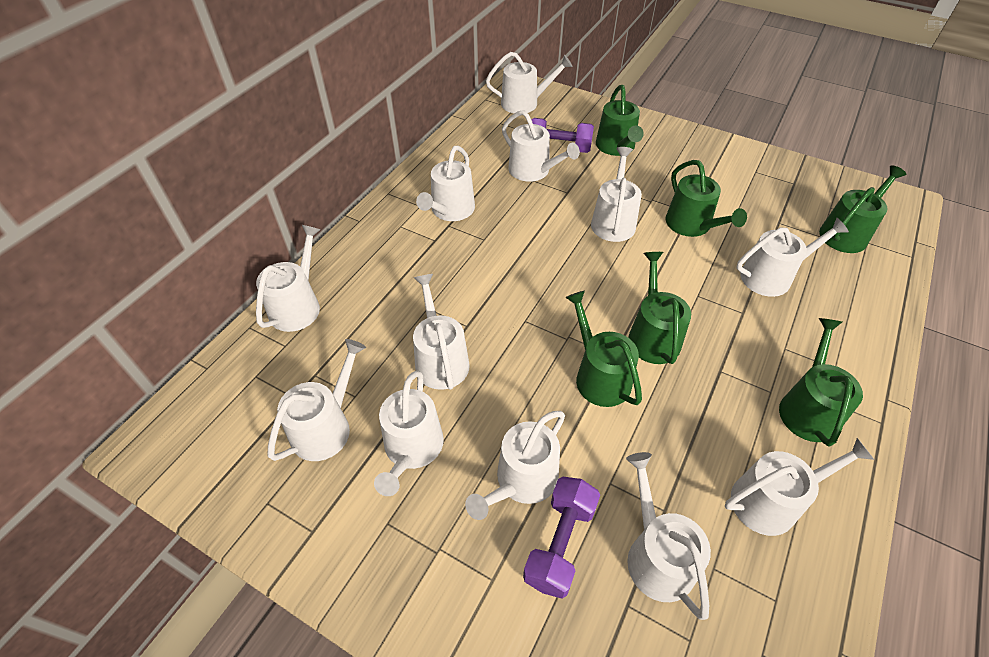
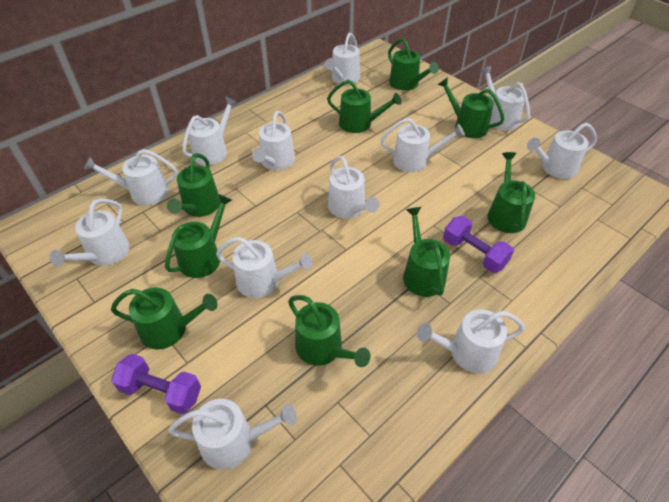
green watering can: [565,291,642,407] [596,85,644,156] [628,252,691,364] [666,160,747,237] [779,318,863,447] [819,165,907,253] = 6 -> [111,287,217,350] [165,194,232,278] [167,153,221,217] [288,295,370,367] [327,80,402,133] [388,38,439,91] [403,207,450,297] [438,77,505,138] [488,152,535,233] = 9

